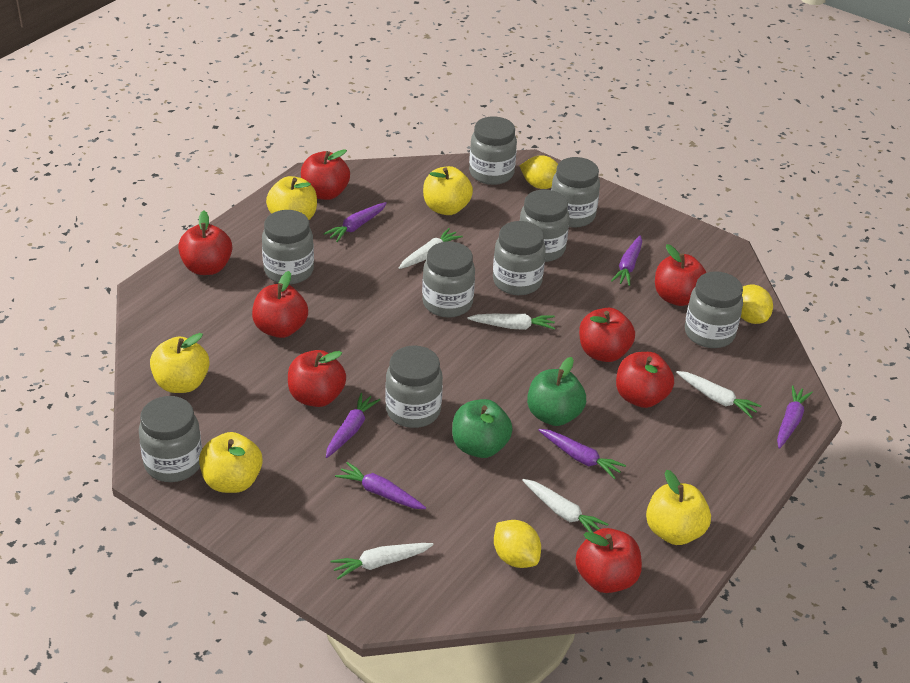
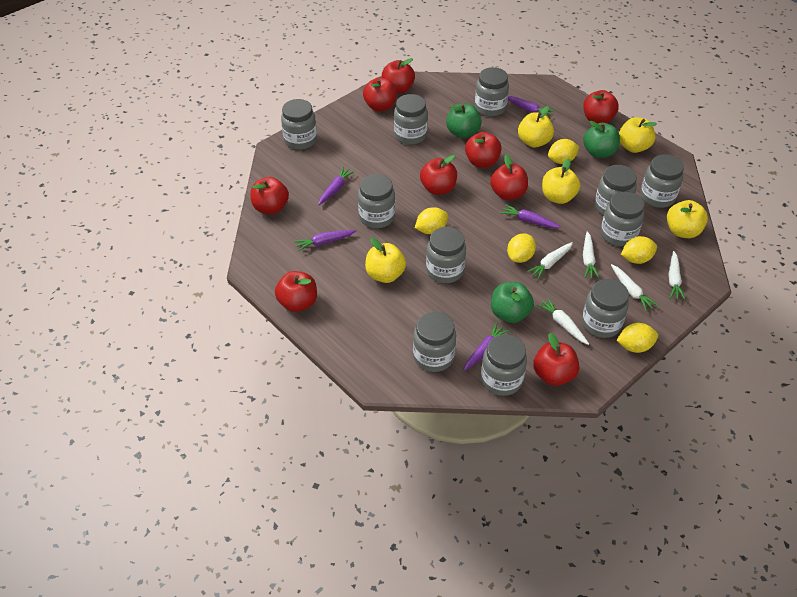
green apple: [452,399,513,458] [527,357,586,426] = 2 -> [446,103,482,138] [491,282,534,323] [583,121,620,158] = 3
grey jar: [139,396,202,482] [262,210,314,284] [385,345,443,428] [422,242,475,318] [469,116,517,185] [493,221,546,295] [519,190,569,262] [551,157,600,227] [685,271,743,348] = 9 -> [281,99,317,150] [358,174,395,228] [394,94,428,145] [413,312,456,372] [426,227,466,283] [475,67,509,117] [481,334,527,396] [582,279,629,338] [595,165,637,216] [601,191,644,246] [641,154,684,208] = 11
purple carrot: [324,202,387,242] [326,393,380,458] [335,462,426,509] [539,429,626,479] [611,235,642,286] [777,385,813,449] = 6 -> [294,230,356,252] [318,167,355,205] [463,323,510,371] [501,204,561,228] [508,96,555,118] = 5
red apple: [178,211,232,275] [252,271,308,338] [288,350,346,407] [301,149,350,200] [575,528,642,593] [579,308,635,362] [616,352,674,408] [655,244,707,306] = 8 -> [250,177,289,214] [275,271,317,312] [363,77,397,111] [382,58,415,94] [420,155,457,195] [465,132,502,168] [490,154,528,200] [533,333,579,386] [583,90,619,124] = 9
yellow lemon: [494,520,541,568] [519,155,558,189] [741,284,773,324] = 3 -> [415,207,448,234] [507,233,536,263] [548,139,579,164] [616,323,658,353] [621,236,657,264] = 5

